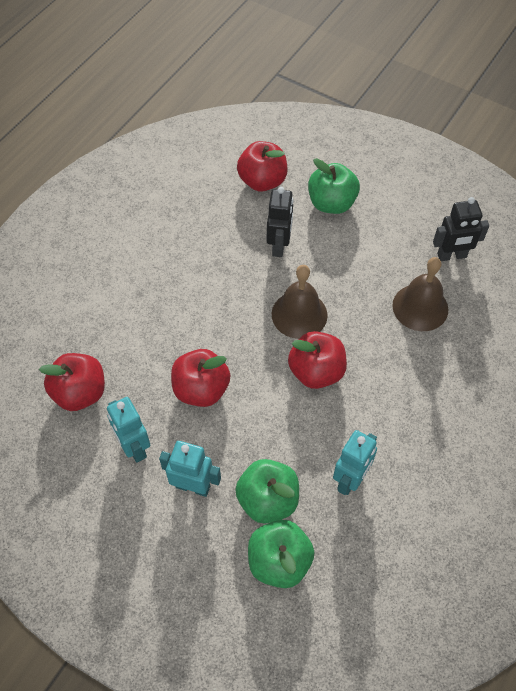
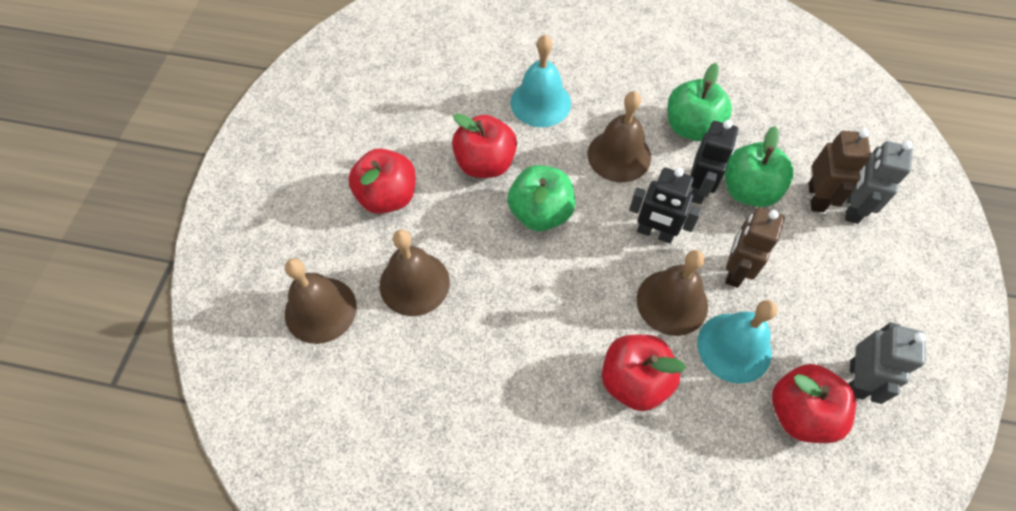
brown bell: [272,265,328,339] [392,257,448,331] = 2 -> [285,258,357,344] [380,230,450,316] [587,91,651,182] [637,250,708,336] = 4
brown robot: none = 0 -> [725,207,784,288] [808,129,871,212] = 2
grey robot: none = 0 -> [845,141,913,224] [849,322,926,404] = 2
turquoise bell: none = 0 -> [510,35,571,127] [697,300,777,384] = 2
turquoise robot: [107,397,150,463] [159,441,221,497] [333,430,377,495] = 3 -> none = 0

